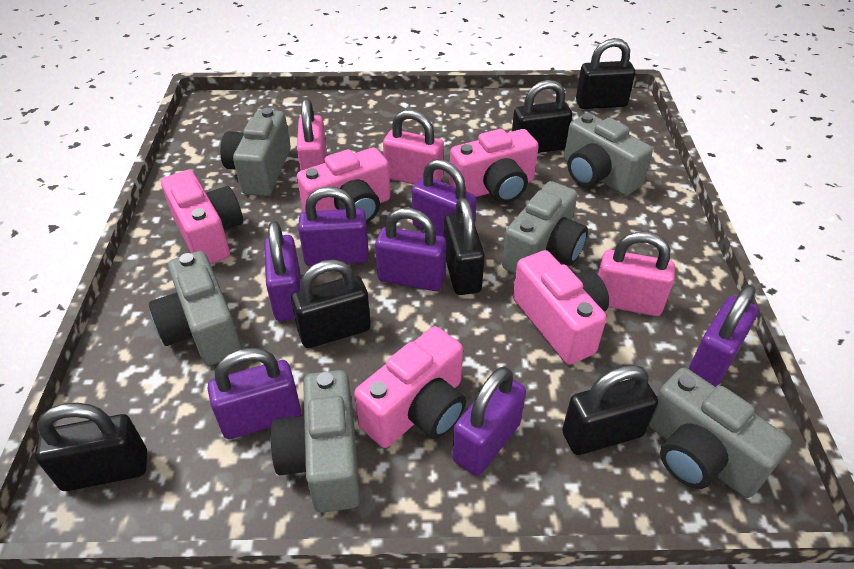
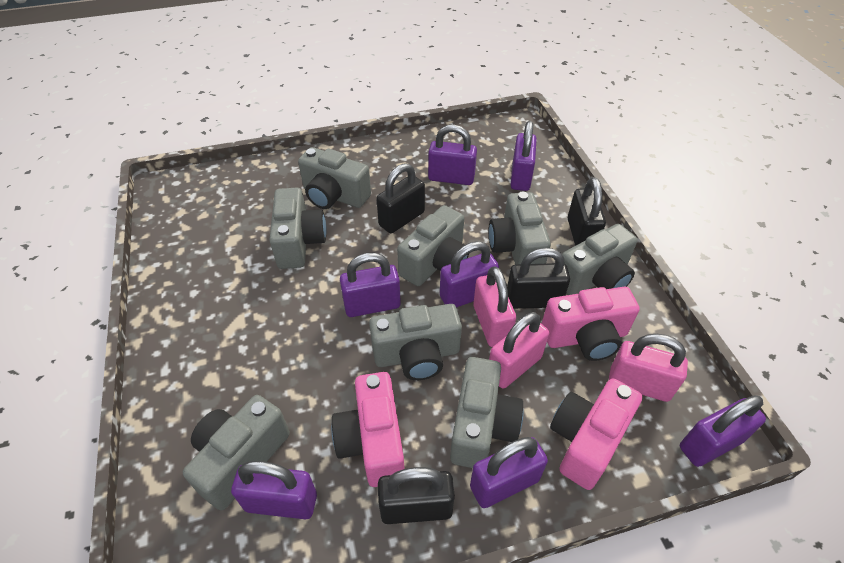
black padlock: [35,403,147,491] [291,259,371,348] [444,198,485,295] [512,80,572,153] [562,365,658,455] [576,38,635,109] = 6 -> [376,163,425,233] [378,467,455,524] [507,248,570,309] [568,177,606,246] = 4
grey camera: [149,251,242,366] [220,108,291,196] [270,370,360,513] [502,181,588,274] [564,113,653,196] [648,368,792,498] = 6 -> [183,395,290,510] [269,188,327,269] [298,147,371,209] [369,304,462,380] [397,205,469,286] [450,357,524,468] [489,192,551,264] [562,224,638,295] = 8
pink camera: [161,170,243,264] [297,147,390,223] [354,326,466,448] [449,129,539,203] [513,250,609,365] = 5 -> [331,372,404,487] [542,287,640,361] [550,378,642,490] = 3

